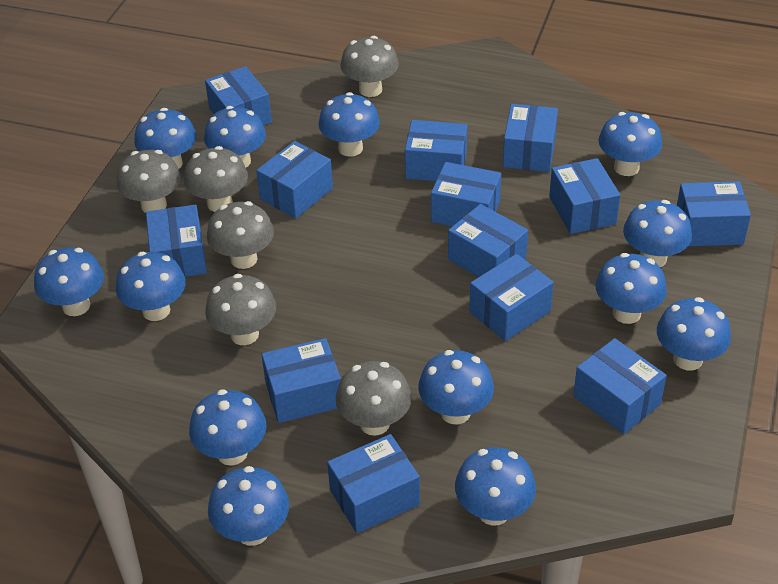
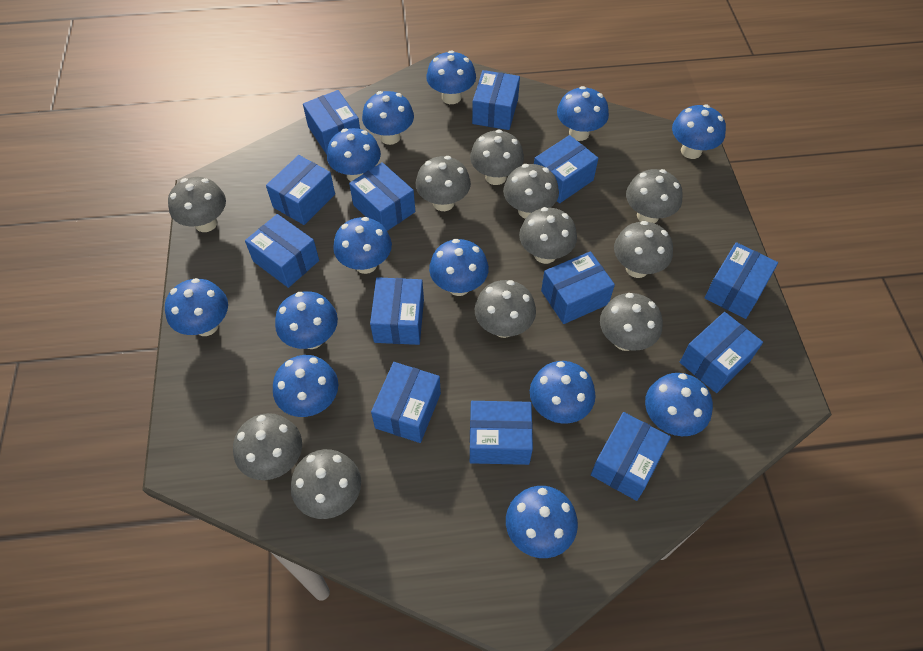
grey mushroom: [117,150,181,213] [184,146,248,212] [205,274,276,345] [207,201,274,269] [336,361,412,436] [340,36,399,97] = 6 -> [168,177,226,232] [233,413,302,480] [291,449,361,519] [416,156,471,211] [470,129,524,185] [475,280,536,338] [503,164,559,219] [519,207,577,264] [600,293,663,351] [614,221,673,278] [626,169,683,223] = 11

